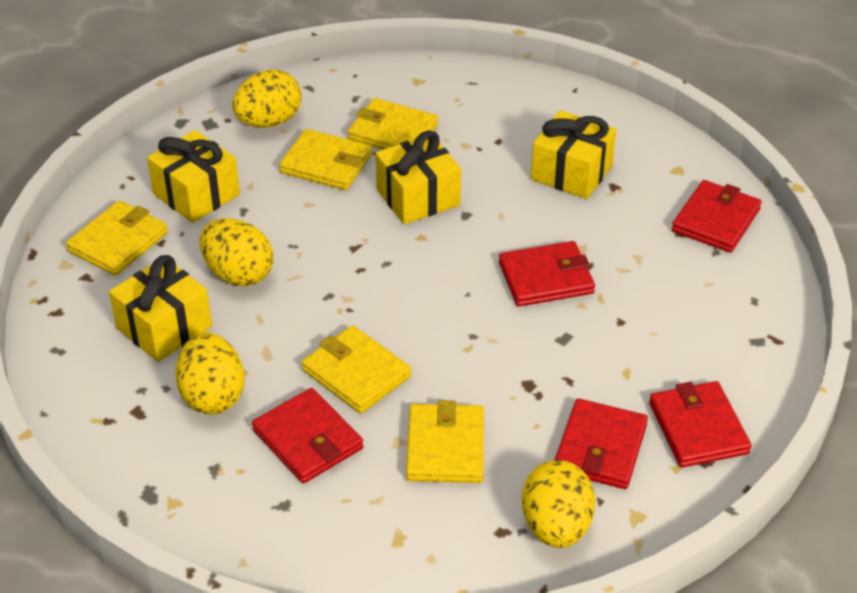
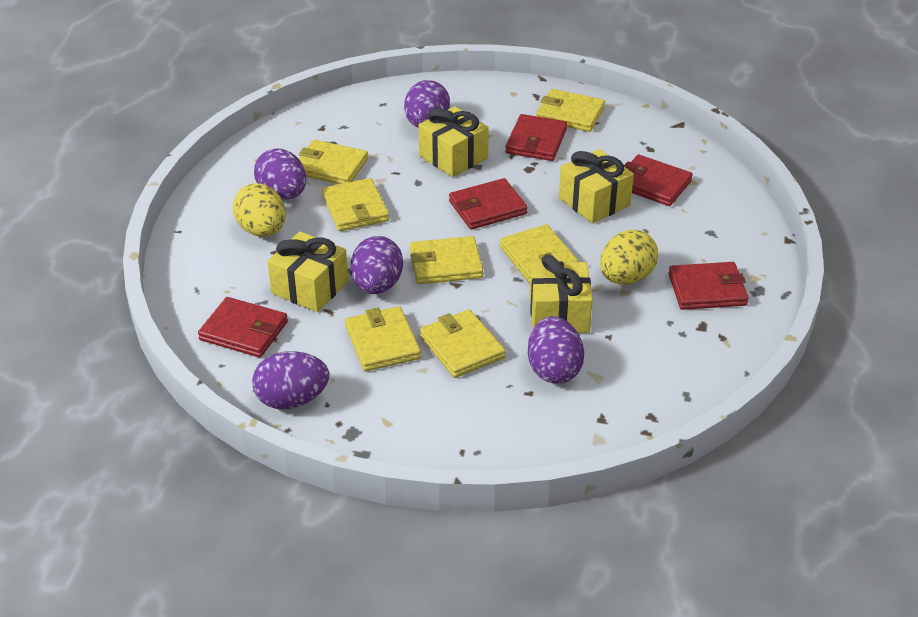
purple egg: none = 0 -> [252,351,329,409] [254,148,306,200] [351,236,403,294] [404,80,450,128] [528,316,584,384] = 5
yellow egg: [175,332,245,415] [200,219,273,287] [232,70,302,128] [522,460,595,548] = 4 -> [233,183,285,237] [600,230,658,285] = 2
yellow wallet: [66,200,168,276] [279,129,372,190] [302,325,411,413] [348,98,438,150] [406,400,484,483] = 5 -> [299,140,368,184] [322,178,389,231] [345,306,421,371] [410,236,483,284] [420,309,505,378] [500,224,579,283] [536,89,605,132] = 7

